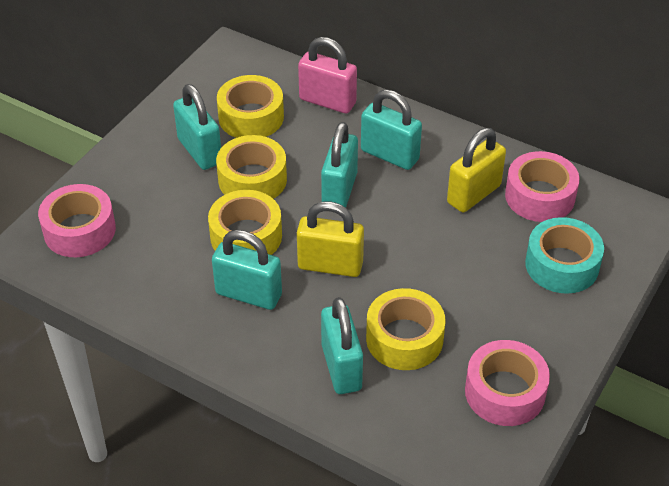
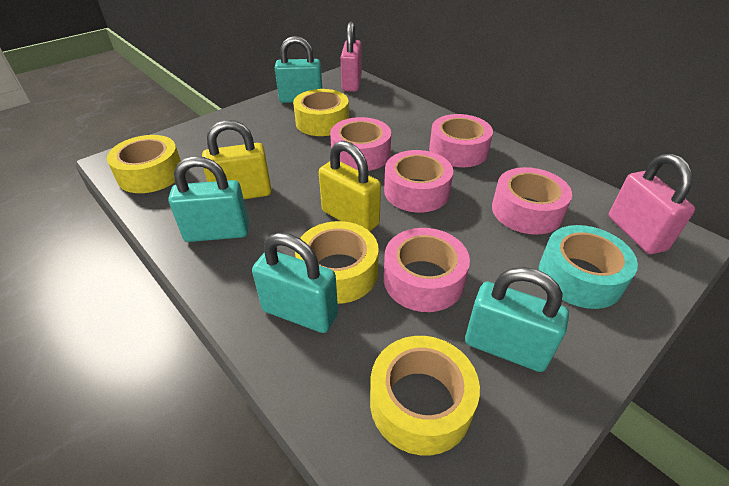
pink padlock: [298,37,357,114] = 1 -> [341,22,362,92] [609,154,695,254] = 2
pink tape: [38,184,116,257] [465,340,550,426] [505,151,579,222] = 3 -> [330,117,391,171] [384,150,453,213] [384,228,470,312] [429,114,493,167] [492,167,572,235] = 5
turquoise padlock: [173,84,221,170] [212,230,282,310] [321,122,358,208] [321,297,363,394] [361,90,422,170] = 5 -> [168,156,249,242] [252,233,338,333] [275,36,322,103] [465,267,569,372] = 4

